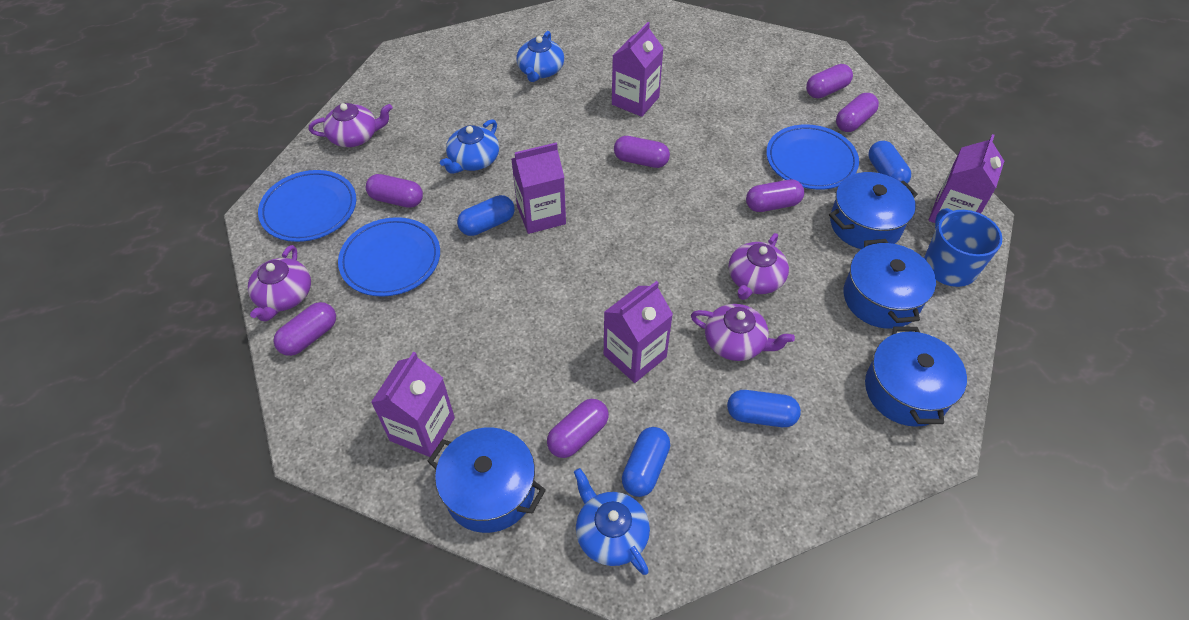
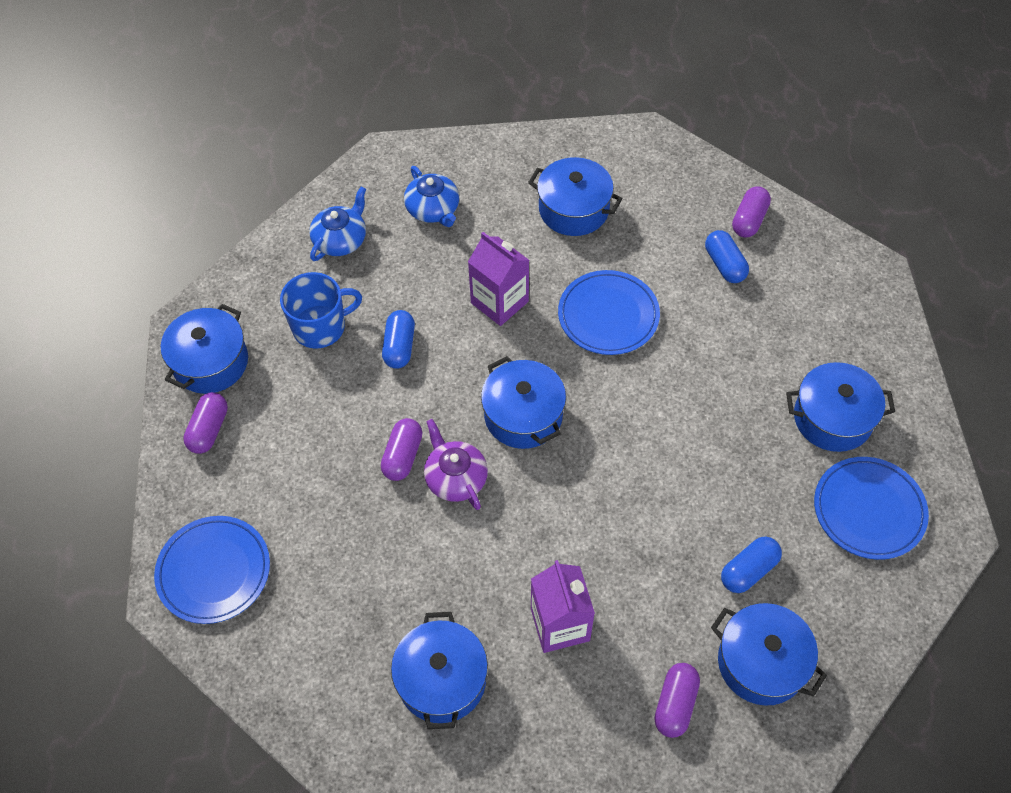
blue capsule: [457,195,515,236] [622,427,670,497] [727,390,801,427] [869,141,911,184] = 4 -> [382,310,415,369] [705,230,749,283] [721,537,782,593] = 3
blue pot: [428,427,546,533] [829,172,918,249] [844,239,936,329] [865,327,967,427] = 4 -> [161,304,248,394] [391,612,488,729] [481,356,566,449] [528,157,623,236] [711,603,827,706] [786,362,895,452] = 6
blue teapot: [440,119,499,174] [516,31,564,82] [574,468,650,575] = 3 -> [309,186,366,261] [404,166,459,227] = 2
purple capsule: [273,302,336,356] [366,174,423,208] [547,399,609,458] [614,136,670,168] [746,180,804,212] [806,64,853,98] [836,93,879,132] = 7 -> [183,392,228,454] [381,418,422,481] [654,663,700,738] [732,187,771,237] = 4
purple carton: [371,352,455,457] [511,142,566,234] [604,281,673,383] [612,22,664,117] [929,134,1004,223] = 5 -> [468,232,529,326] [531,560,595,653] = 2
purple teapot: [248,245,311,322] [309,103,392,147] [691,304,795,361] [729,233,789,300] = 4 -> [424,419,488,510] = 1

